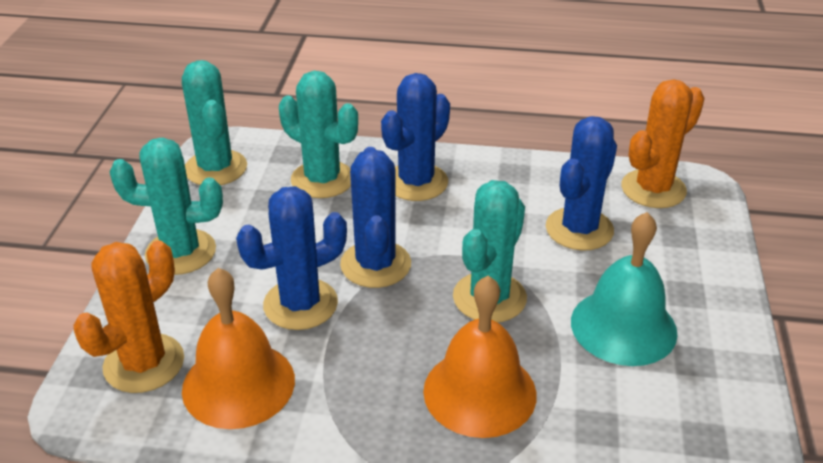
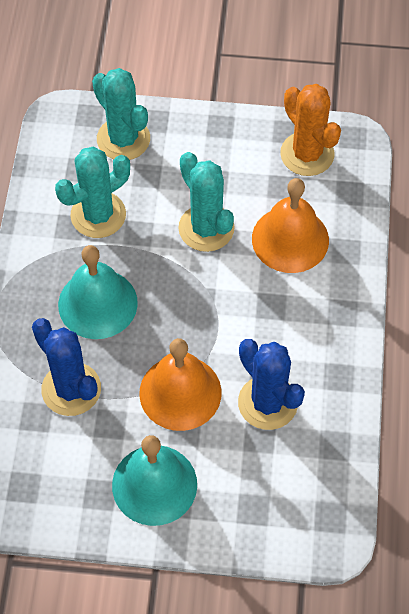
blue cactus: [236,186,347,330] [340,147,411,288] [381,73,450,201] [546,116,617,251] = 4 -> [32,318,101,416] [238,339,305,430] = 2
orange cactus: [73,241,184,393] [621,79,705,208] = 2 -> [280,84,341,176] = 1
turquoise bell: [571,212,678,366] = 1 -> [58,245,138,339] [112,435,197,526] = 2
turquoise cactus: [110,138,223,275] [182,60,247,185] [279,71,358,198] [453,180,527,323] = 4 -> [55,147,130,238] [92,68,150,160] [178,152,235,252] = 3

